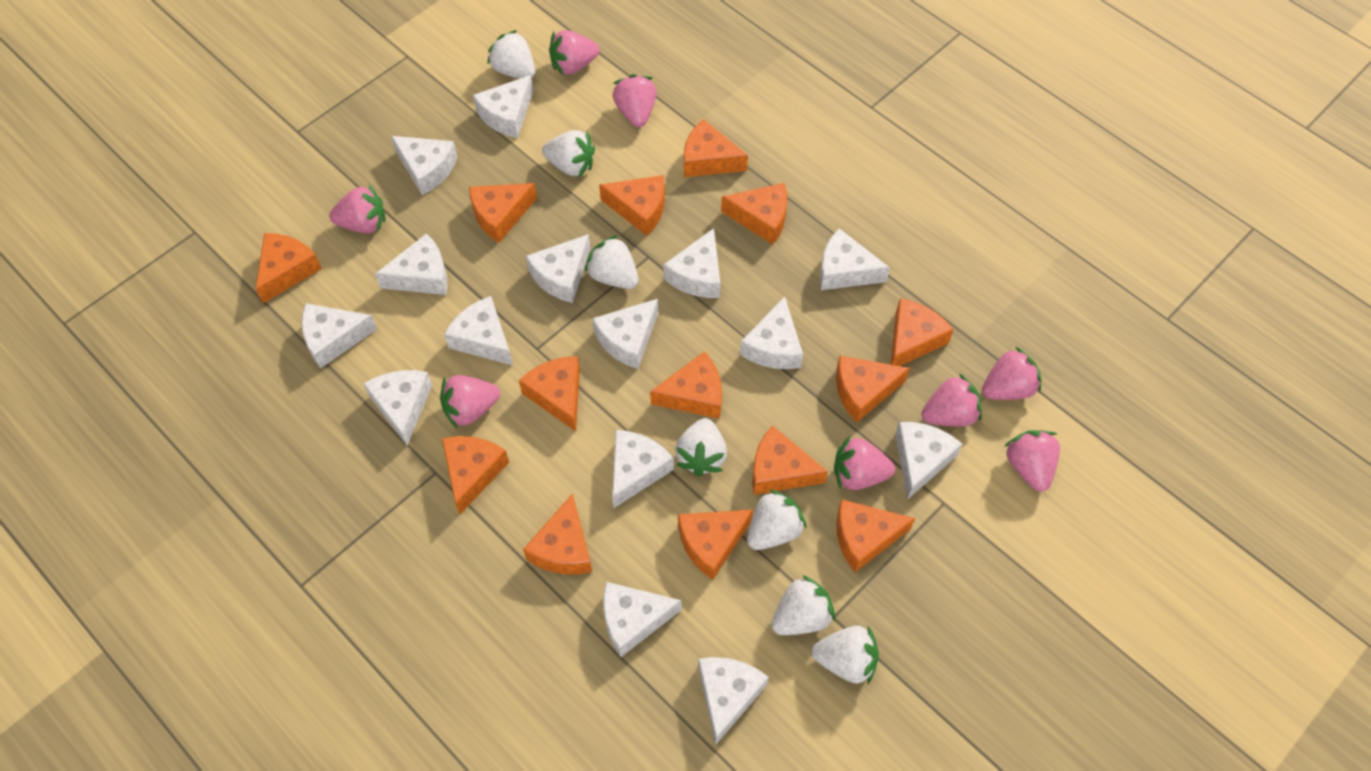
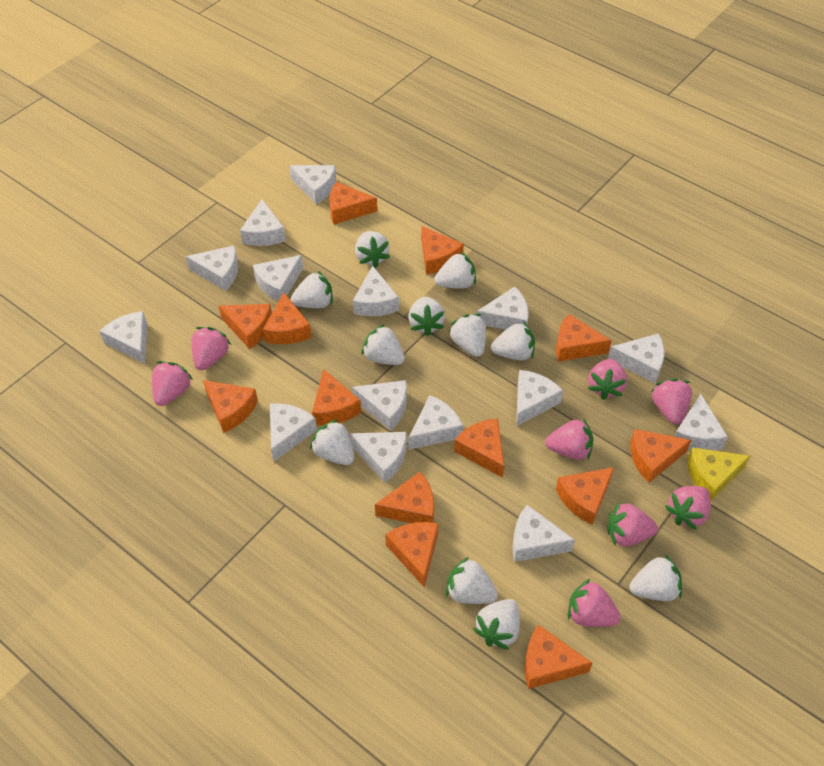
orange cheese: [256,233,322,303] [442,436,509,514] [469,183,537,243] [519,356,580,431] [523,493,592,574] [599,175,665,236] [650,351,722,419] [678,510,753,580] [684,119,748,177] [721,183,787,245] [752,426,828,495] [836,356,910,422] [836,499,915,572] [891,298,954,366] = 14 -> [203,380,258,433] [218,304,272,349] [263,292,312,344] [312,369,361,425] [329,182,377,224] [375,472,434,523] [385,522,439,587] [421,226,464,274] [454,418,504,478] [525,625,593,689] [556,314,611,362] [556,467,614,525] [630,429,691,483] = 13
white strawberry: [487,30,535,79] [542,130,595,177] [585,235,639,289] [675,418,727,477] [747,489,807,550] [771,575,835,635] [812,626,879,684] = 7 -> [291,271,333,308] [310,419,354,465] [355,231,390,268] [361,324,405,365] [408,297,445,336] [434,252,476,289] [446,557,498,604] [448,314,486,357] [473,599,520,650] [491,321,535,360] [629,554,682,601] = 11
yellow cheese: none = 0 -> [687,447,750,501] = 1

